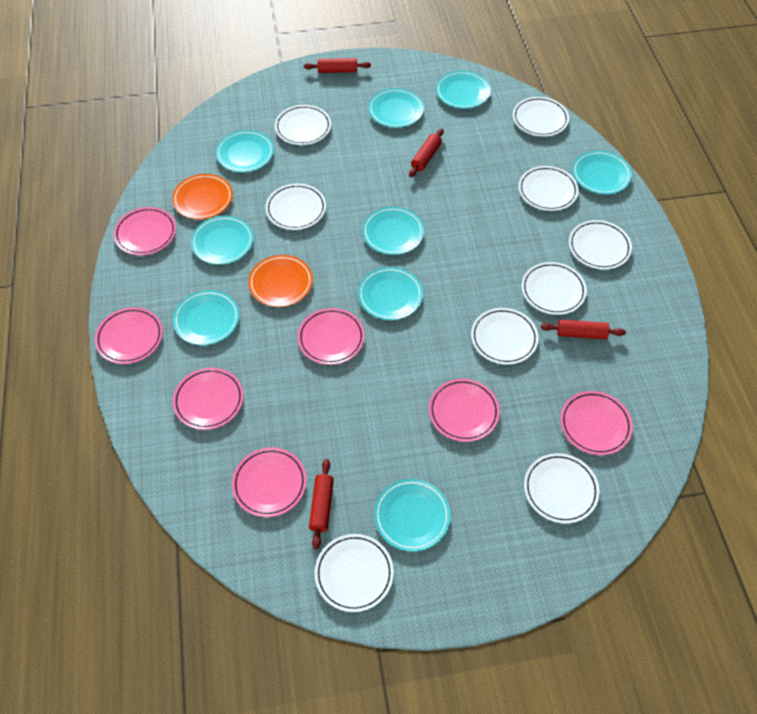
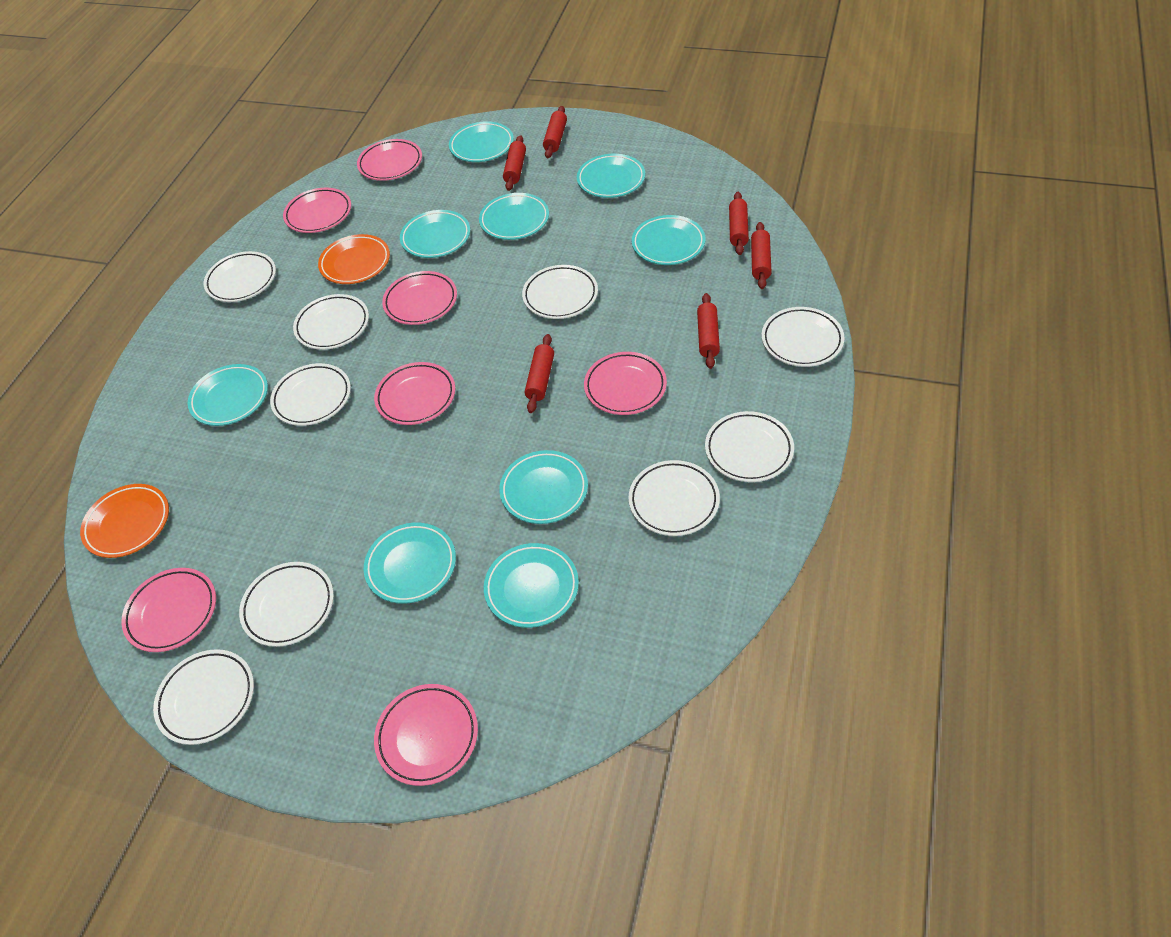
red rolling pin: [304,58,371,73] [309,459,334,550] [409,128,444,177] [541,320,626,339] = 4 -> [503,135,526,191] [525,334,554,413] [543,106,567,158] [697,293,720,369] [729,192,749,255] [751,222,772,289] = 6

